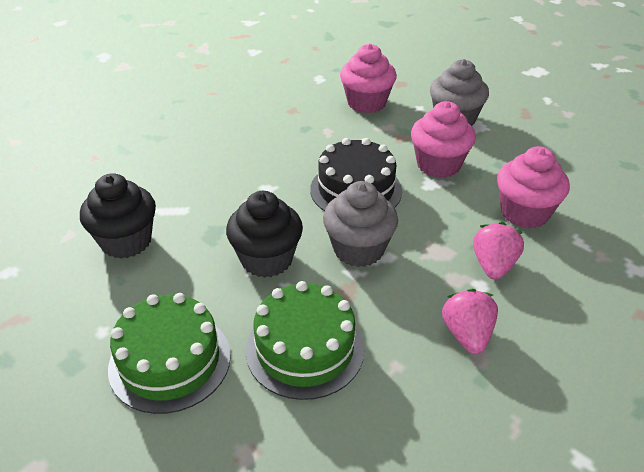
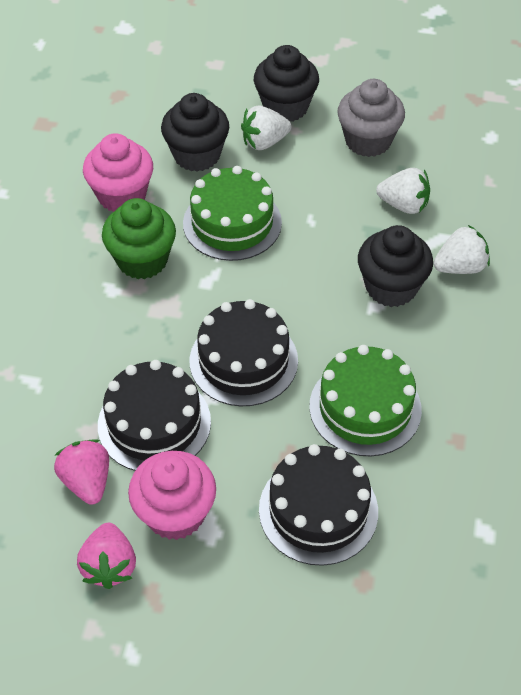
black cake: [310,138,402,211] = 1 -> [98,360,211,471] [190,299,298,406] [259,444,378,566] = 3
black cupcake: [80,173,156,259] [226,191,303,278] = 2 -> [161,93,229,172] [254,45,319,122] [358,225,433,307] = 3
green cupcake: none = 0 -> [102,198,176,279] = 1
grey cupcake: [323,181,398,267] [430,59,489,126] = 2 -> [337,79,405,157] = 1
pink cupcake: [340,44,397,113] [411,101,476,178] [497,146,570,228] = 3 -> [83,133,153,212] [128,451,216,540] = 2
white strawberry: none = 0 -> [241,106,292,150] [376,168,430,214] [433,225,490,274] = 3

